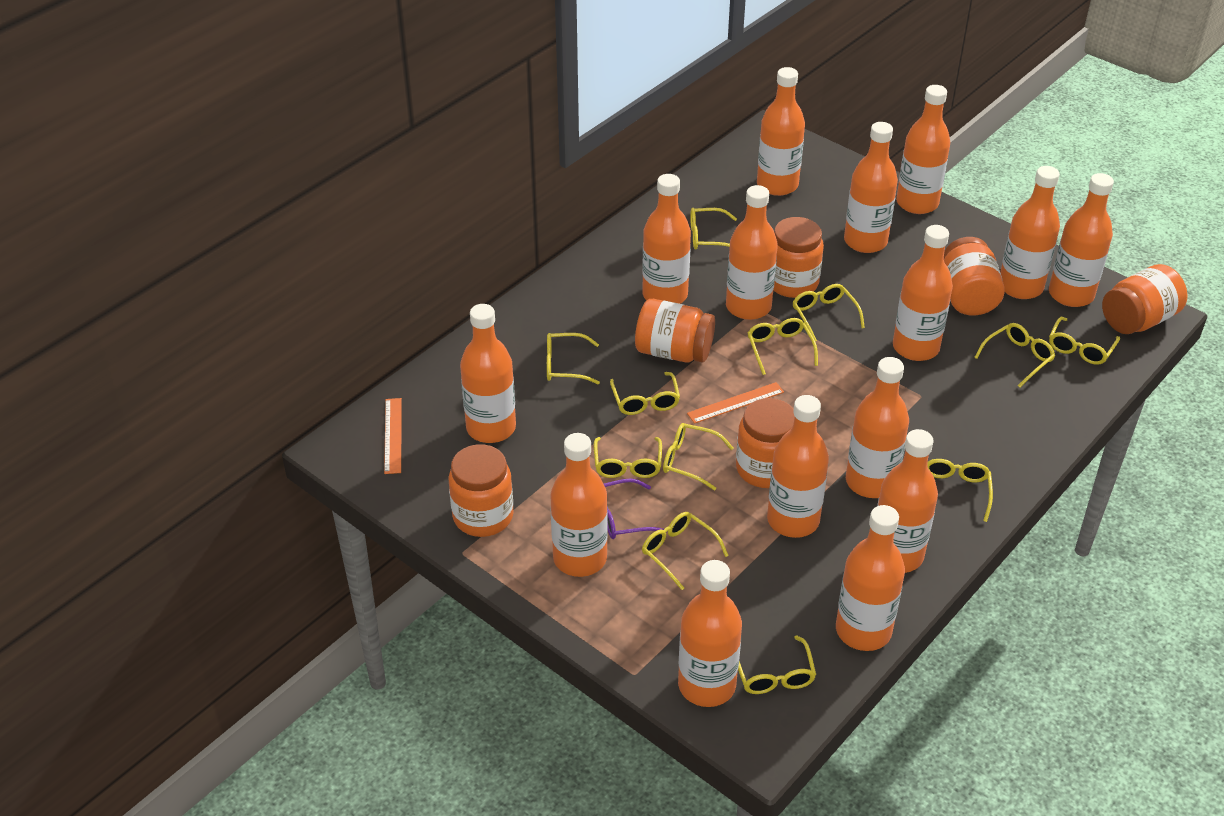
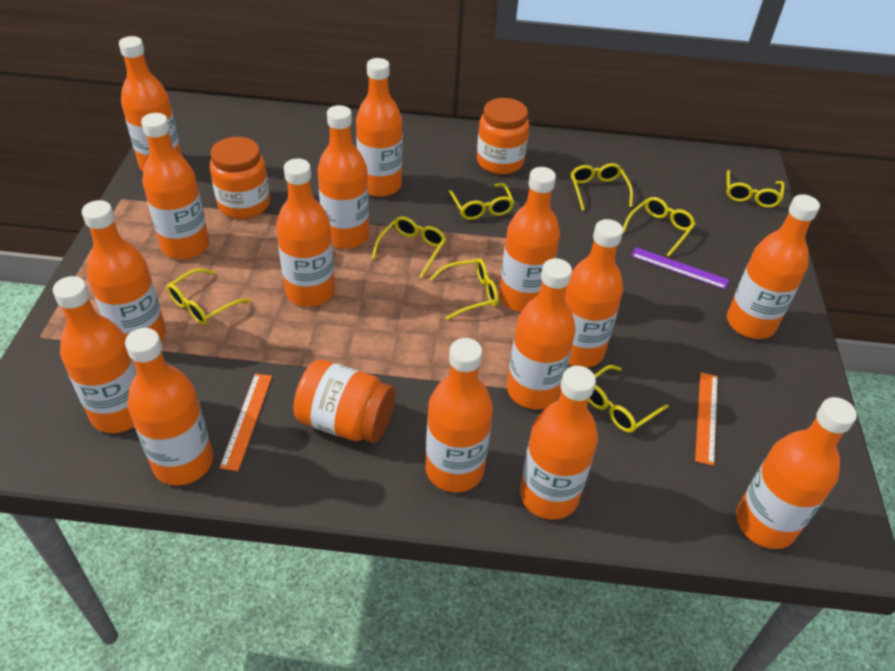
orange jar: [449,444,514,537] [635,299,715,363] [736,398,795,488] [773,217,824,298] [944,237,1005,316] [1102,264,1188,334] = 6 -> [210,137,270,219] [293,359,395,443] [477,98,529,175] = 3
purple glasses: [604,478,667,539] = 1 -> none = 0
purple ruler: none = 0 -> [631,247,729,289] = 1
yellow glasses: [547,333,600,384] [594,437,662,478] [610,372,680,415] [642,512,729,590] [663,423,733,490] [690,208,737,250] [738,635,816,694] [748,318,818,375] [792,284,865,341] [927,459,993,522] [974,323,1055,387] [1049,317,1120,365] = 12 -> [167,268,250,325] [372,216,446,278] [430,258,499,320] [448,183,514,220] [571,163,633,211] [588,365,669,433] [623,197,695,257] [726,170,785,208] = 8

